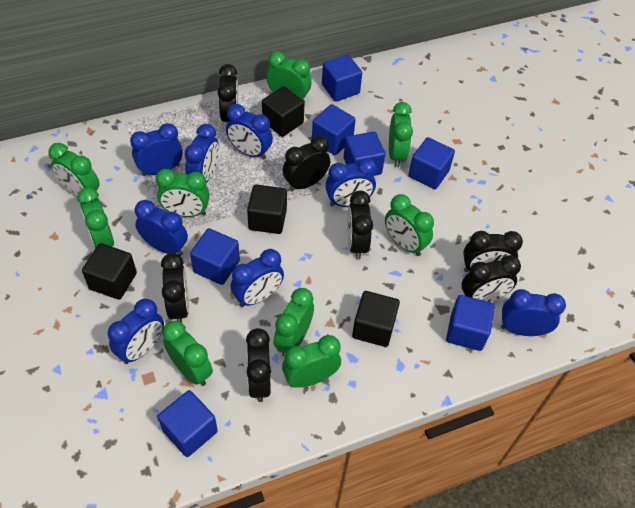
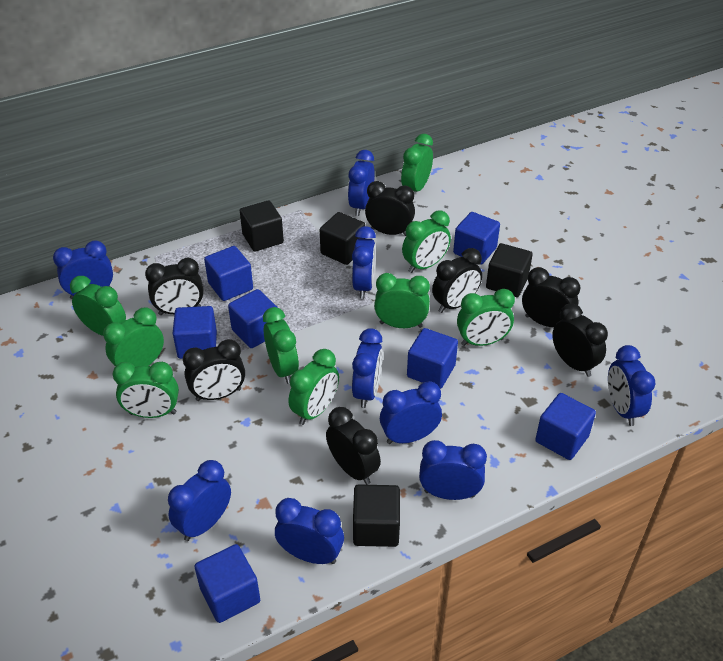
blue clock: [108,299,164,364] [130,123,183,176] [135,200,188,256] [185,124,219,183] [226,104,273,160] [230,249,284,307] [325,158,377,207] [501,289,566,336] = 8 -> [53,240,113,299] [168,460,231,541] [275,498,344,564] [348,150,375,216] [352,226,376,299] [352,328,383,408] [380,381,442,444] [419,440,487,500] [608,345,655,426] = 9

